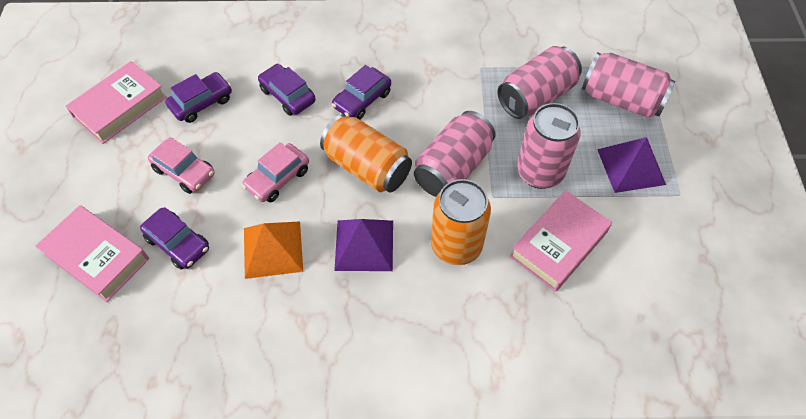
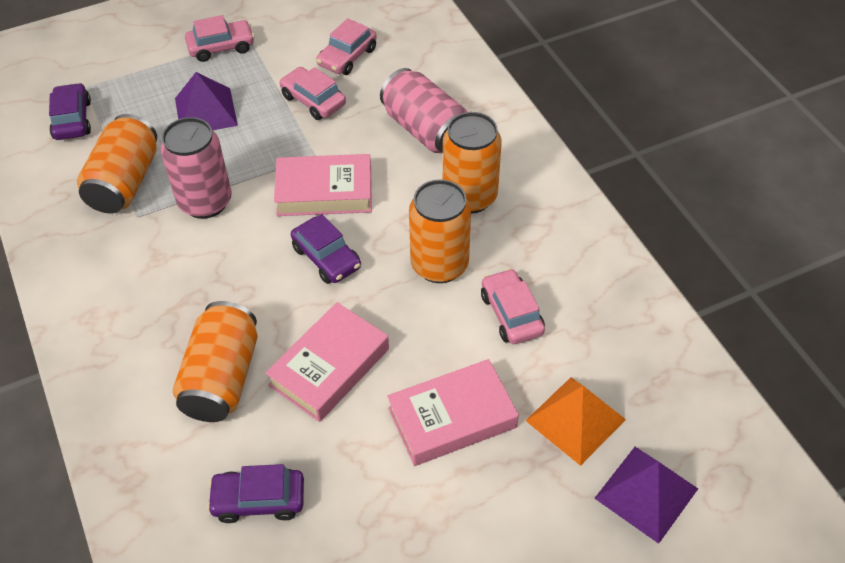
orange can: [320,114,412,192] [431,179,491,265] = 2 -> [77,114,157,213] [173,301,258,422] [409,179,471,283] [443,112,501,214] = 4
pink can: [414,111,496,197] [497,46,582,119] [517,103,581,189] [582,52,675,118] = 4 -> [160,117,232,219] [380,68,467,153] = 2
pink car: [148,137,215,194] [242,142,309,202] = 2 -> [185,15,255,62] [279,67,346,120] [316,18,377,75] [481,268,545,344] = 4
purple car: [140,207,209,270] [165,72,232,123] [258,64,316,116] [332,65,391,119] = 4 -> [49,83,91,140] [207,464,304,523] [291,214,361,284] = 3

